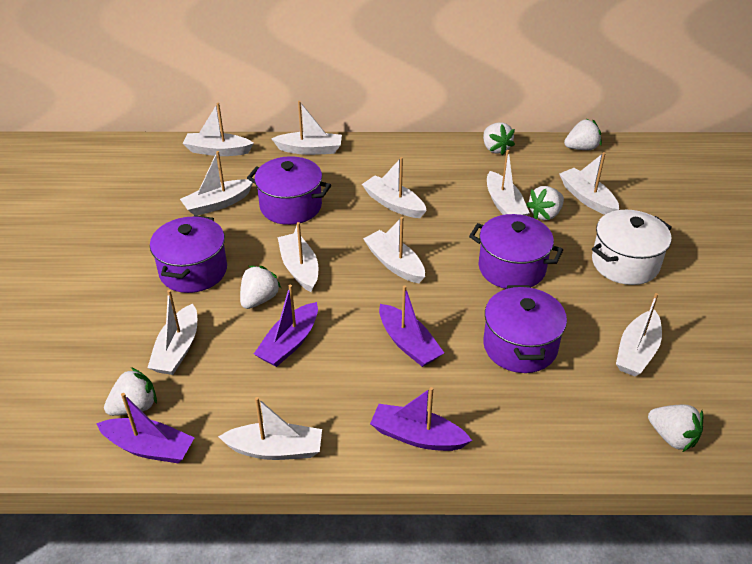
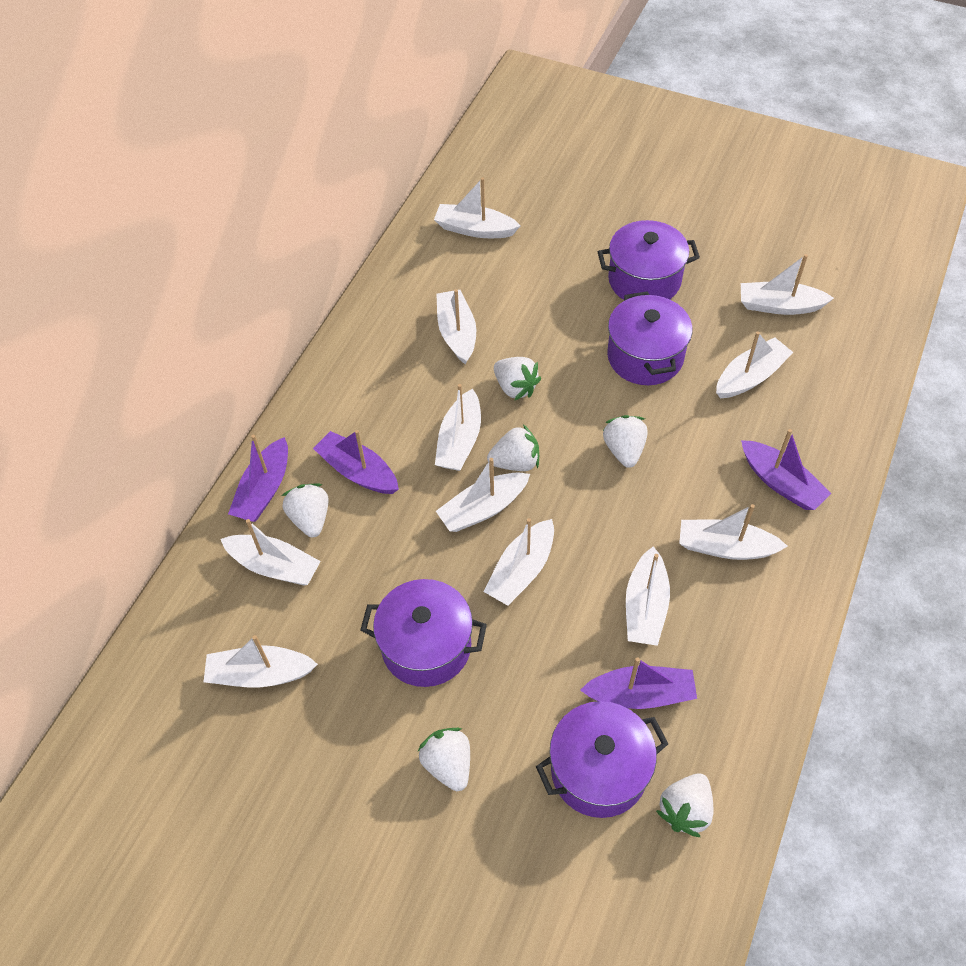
white pot: [592,210,672,285] = 1 -> none = 0

